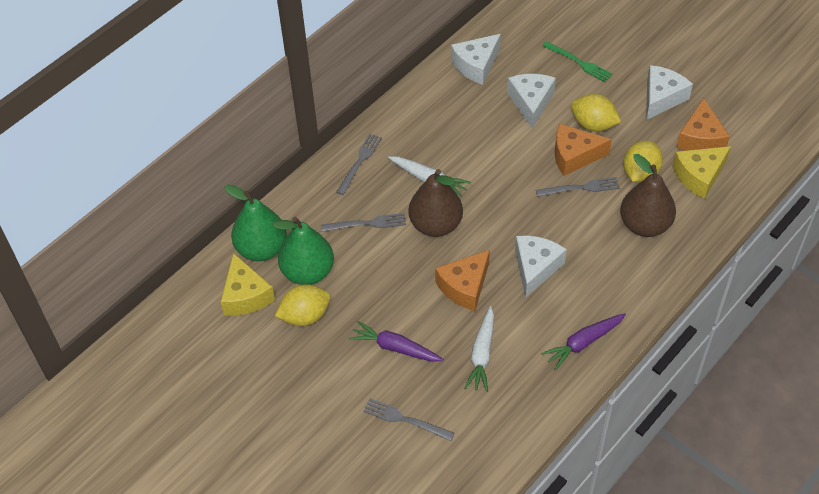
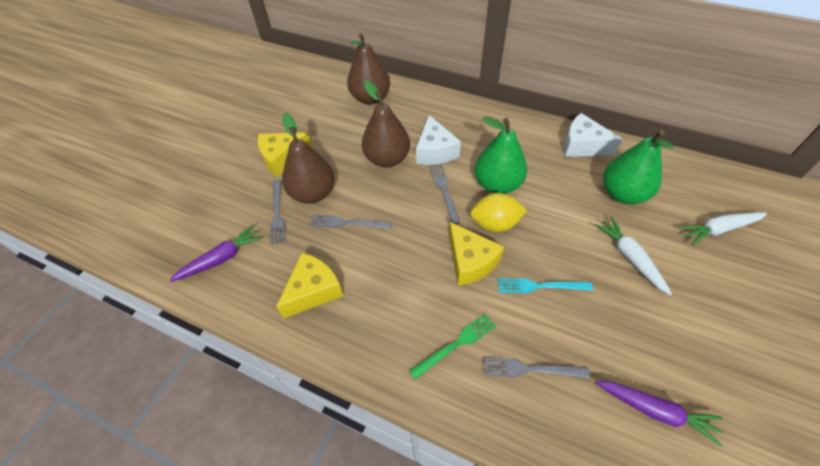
brown pear: [408,169,463,237] [620,154,676,237] = 2 -> [282,112,335,204] [347,33,390,105] [362,80,410,168] = 3
orange cheese: [435,250,490,311] [555,124,612,176] [676,98,730,151] = 3 -> none = 0
turquoise fork: none = 0 -> [498,278,593,293] = 1
white cheese: [451,34,501,85] [507,74,556,128] [515,235,567,298] [646,65,693,120] = 4 -> [416,115,461,165] [564,113,623,157] = 2
yellow cheese: [221,253,275,316] [673,146,731,199] = 2 -> [258,132,312,177] [276,253,344,318] [449,222,504,286] = 3
yellow lemon: [275,284,330,326] [571,94,621,131] [623,141,663,182] = 3 -> [470,193,527,232] = 1

